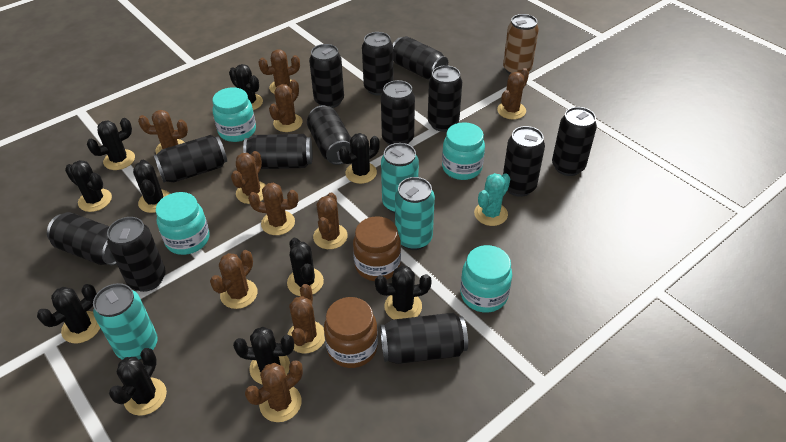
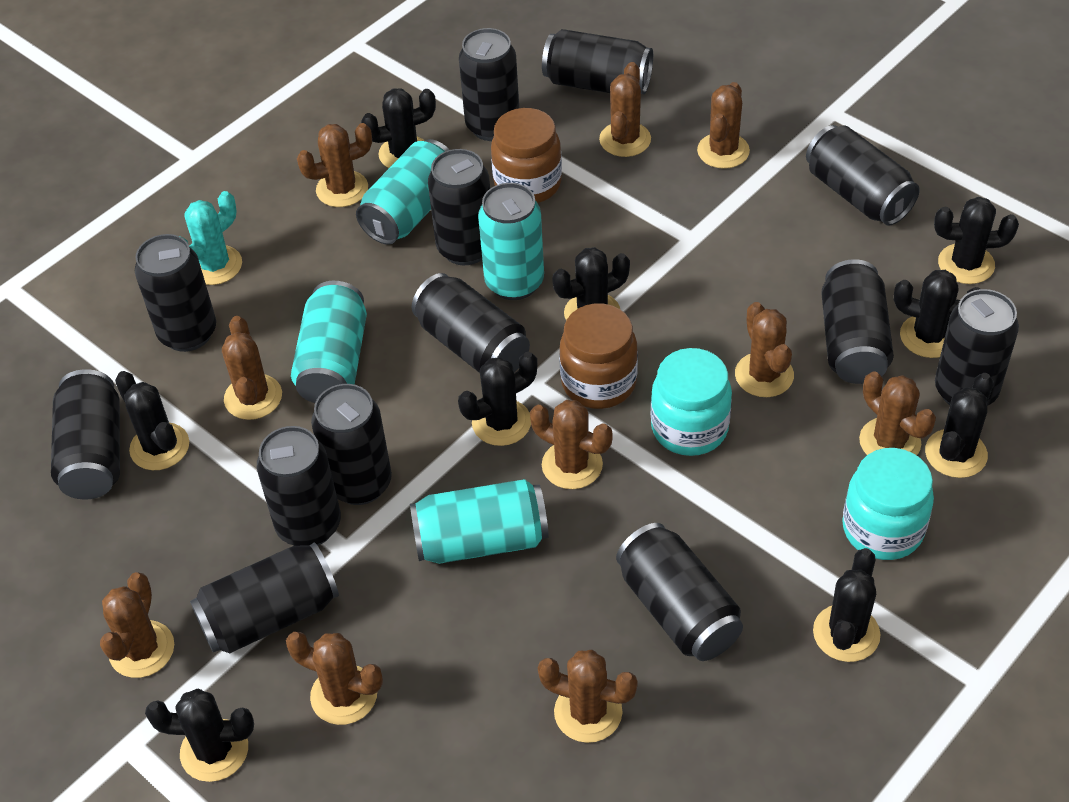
black cactus: [37,284,100,343] [65,160,112,212] [87,118,135,170] [109,348,167,416] [133,160,170,213] [229,64,263,110] [233,327,294,385] [287,238,324,296] [339,133,380,184] [375,266,432,320] = 10 -> [115,371,189,470] [145,688,254,782] [361,88,436,168] [458,352,537,446] [552,247,630,320] [813,548,881,662] [894,270,980,358] [925,373,994,478] [934,197,1019,284] = 9
brown can: [503,14,539,74] = 1 -> none = 0
turquoise can: [93,283,158,360] [381,143,419,213] [395,177,435,250] = 3 -> [291,281,367,403] [356,139,450,245] [410,479,549,564] [478,183,544,300] = 4
turquoise jar: [156,192,210,255] [212,87,256,142] [442,122,485,180] [460,245,512,312] = 4 -> [651,348,732,456] [842,448,934,560] = 2

